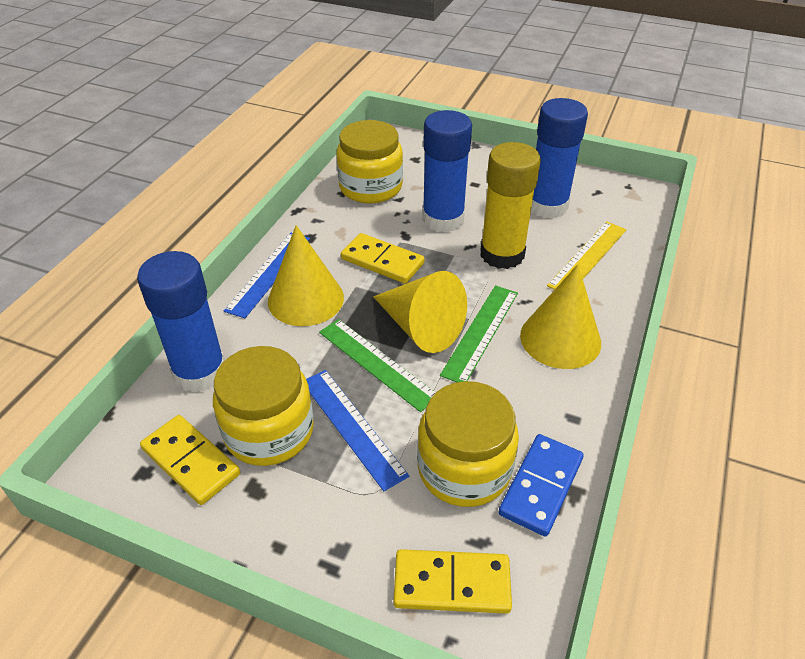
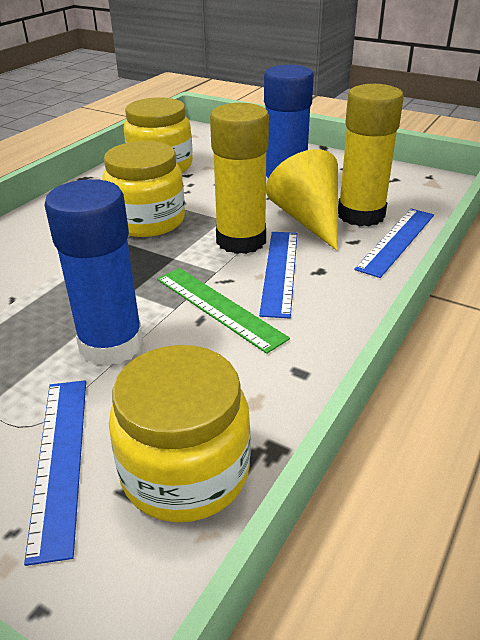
blue domino: [498,434,584,537] = 1 -> none = 0
blue glue stick: [137,251,225,392] [422,110,472,232] [531,98,588,218] = 3 -> [44,179,144,366] [264,65,314,184] = 2
blue ruler: [224,232,310,318] [306,370,409,491] = 2 -> [24,380,86,566] [259,232,297,318] [354,209,434,278] = 3
green ruler: [319,319,436,412] [440,285,518,382] = 2 -> [157,268,290,354] = 1
yellow cone: [268,225,344,326] [373,271,467,353] [520,264,601,369] = 3 -> [266,149,338,251] = 1
yellow domino: [140,415,240,505] [341,233,424,284] [393,549,512,614] = 3 -> none = 0
yellow glue stick: [480,142,541,269] = 1 -> [210,103,269,254] [338,84,404,226] = 2
yellow ruler: [547,221,626,290] = 1 -> none = 0

